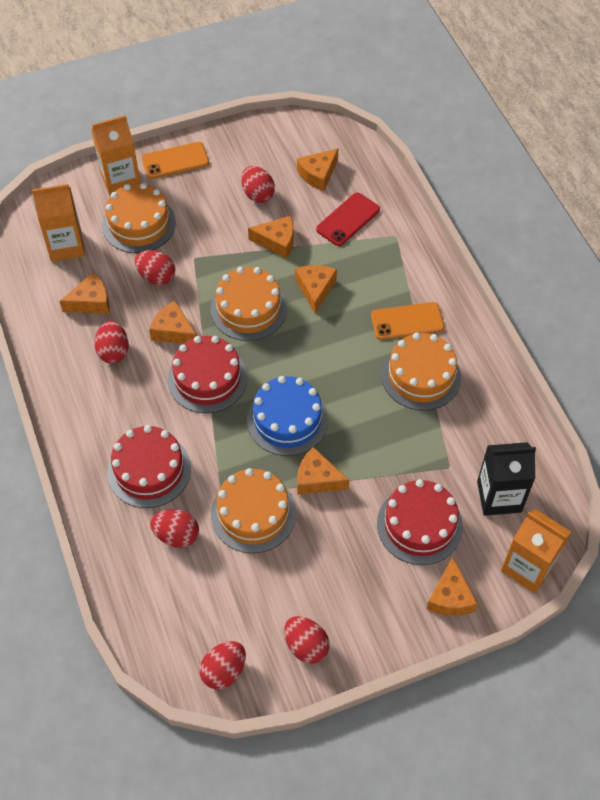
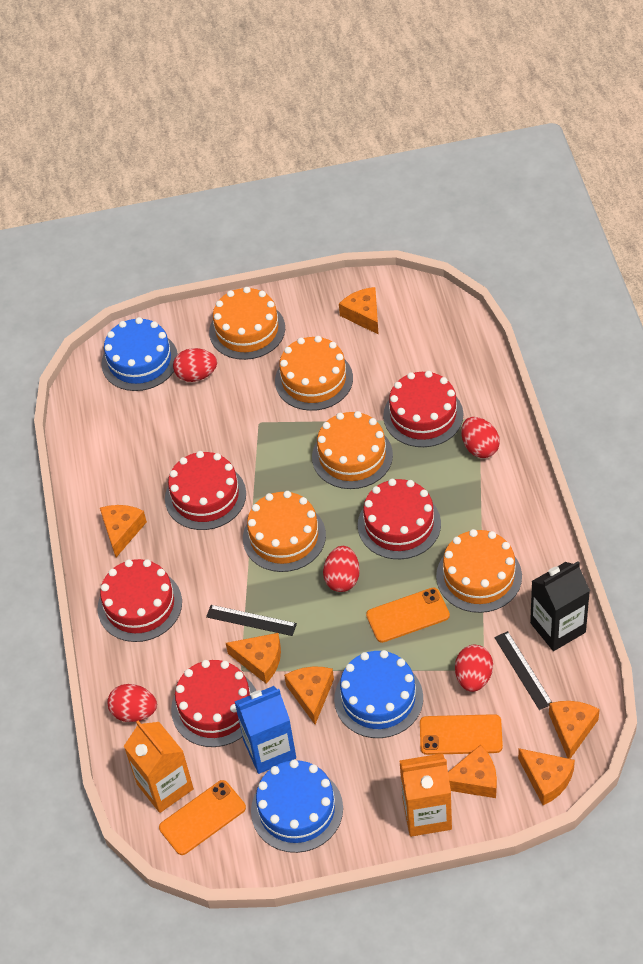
black ruler: none = 0 -> [206,605,297,636] [494,631,552,710] = 2
blue cake: [247,376,328,456] = 1 -> [101,317,178,391] [251,760,343,853] [334,650,423,738] = 3
blue carton: none = 0 -> [235,686,296,774] = 1
orange cake: [102,183,176,253] [210,267,287,341] [211,468,296,553] [382,333,461,411] = 4 -> [209,287,285,360] [243,491,326,572] [275,336,353,411] [312,411,393,489] [436,529,522,613] = 5
orange carton: [32,184,85,262] [91,115,141,196] [501,509,571,594] = 3 -> [124,721,194,813] [399,753,452,837] = 2
orange phone: [142,142,209,179] [371,302,444,340] = 2 -> [159,780,246,855] [366,587,450,643] [420,714,503,755] = 3
red cake: [107,425,191,508] [168,336,248,413] [377,479,463,565] = 3 -> [98,559,182,642] [165,451,246,530] [171,660,256,747] [358,479,441,559] [383,371,463,447] = 5
red egg: [94,321,129,363] [135,250,175,285] [150,509,199,548] [199,641,246,690] [241,166,275,203] [284,616,330,664] = 6 -> [107,684,157,722] [173,348,217,382] [323,546,360,592] [455,645,493,692] [461,417,500,458] = 5
red phone: [316,193,380,246] = 1 -> none = 0

